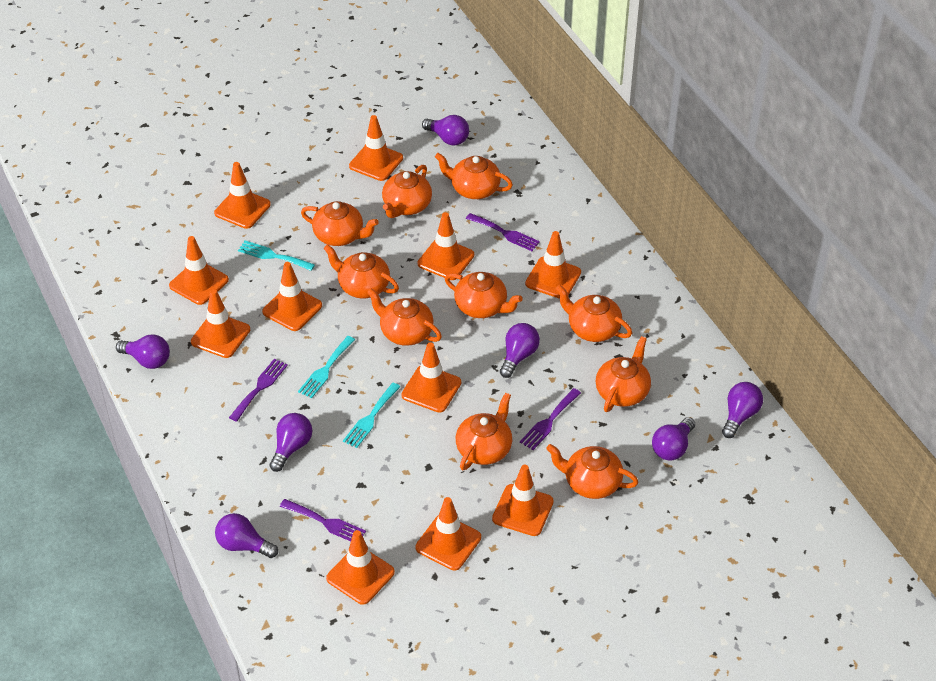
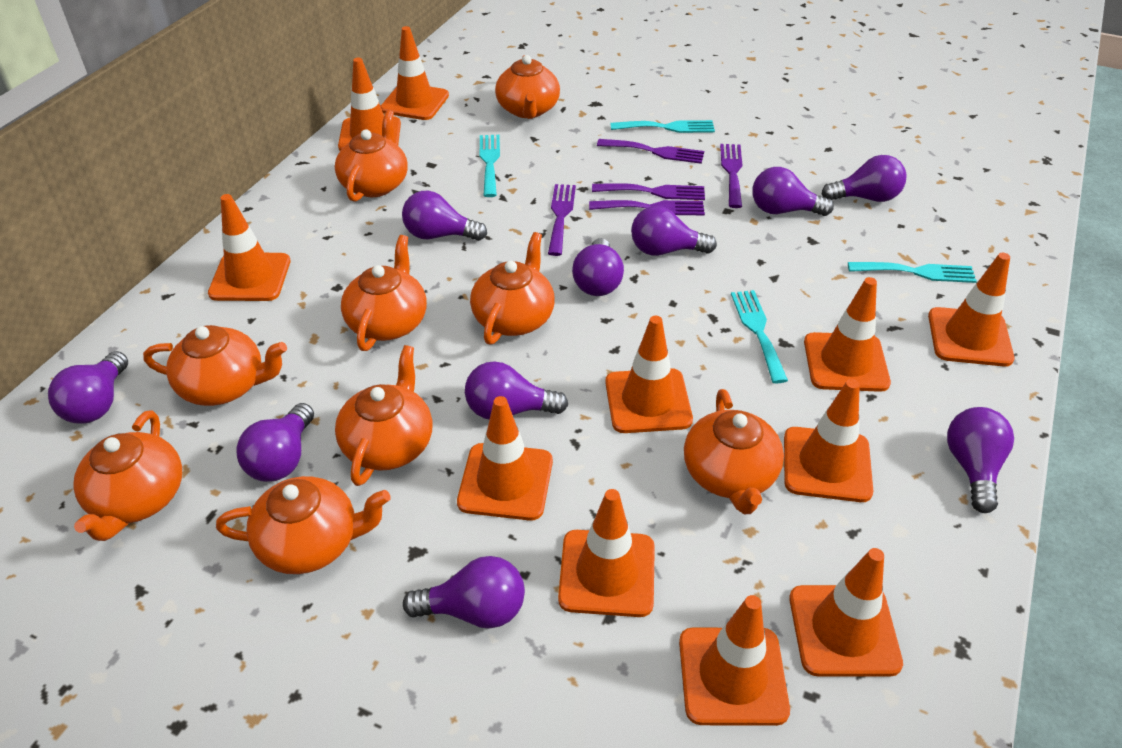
orange teapot: [301,201,379,246] [323,244,399,298] [367,288,442,346] [382,165,432,218] [435,153,513,199] [445,272,523,318] [456,393,512,470] [546,444,638,499] [555,285,632,342] [596,336,651,412] = 10 -> [73,410,182,541] [143,325,287,406] [216,476,391,574] [335,110,408,202] [335,345,432,486] [341,235,427,351] [470,232,555,345] [495,55,560,119] [684,389,784,514] = 9
purple fork: [229,359,288,422] [280,499,366,541] [466,213,540,251] [520,388,581,450] = 4 -> [548,184,576,256] [589,200,705,215] [592,183,705,200] [597,139,704,164] [720,144,742,208] = 5
purple light bulb: [116,334,170,369] [215,513,278,558] [270,413,313,472] [422,115,469,146] [500,323,540,378] [652,417,695,461] [722,382,763,438] = 7 -> [48,351,128,424] [236,403,314,482] [402,191,487,241] [403,556,525,629] [465,361,568,420] [572,238,624,296] [631,206,717,256] [752,167,834,216] [822,155,907,202] [947,407,1014,513] = 10
turquoise fork: [238,240,315,271] [298,336,355,398] [343,383,400,448] = 3 -> [480,135,500,197] [610,120,715,133] [731,290,788,383] [848,262,977,283] = 4

